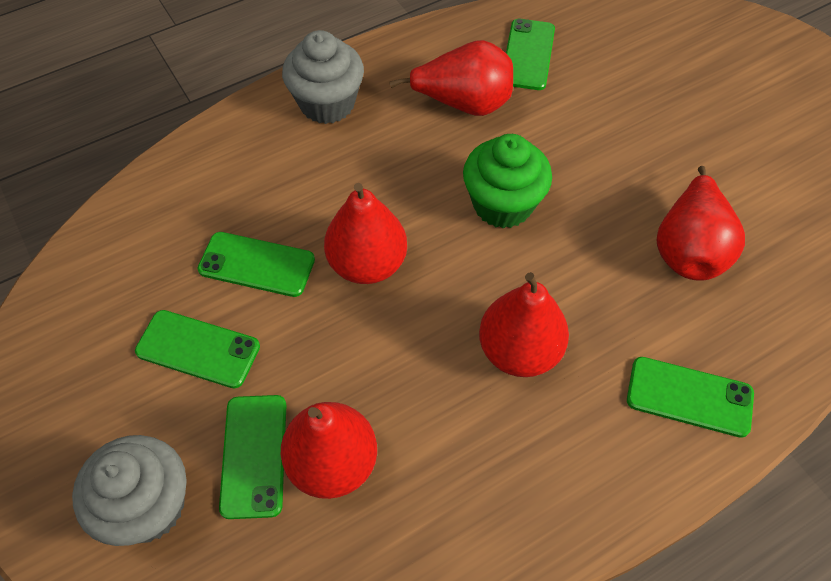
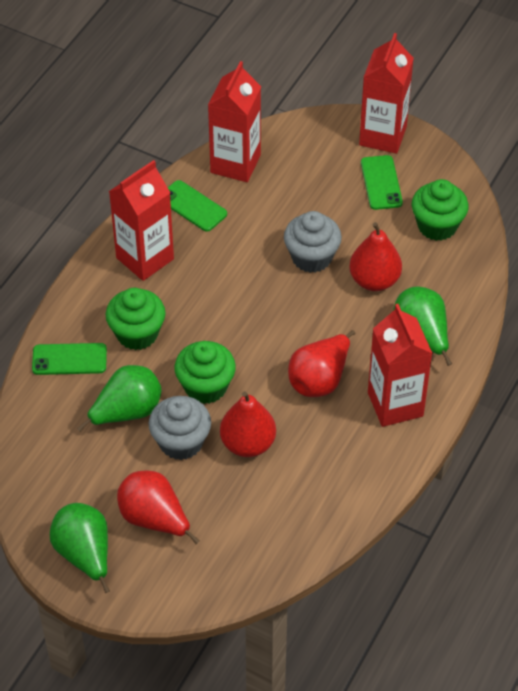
green cupcake: [463,134,552,228] = 1 -> [106,288,165,350] [174,341,236,404] [411,179,469,241] = 3
green pear: none = 0 -> [50,503,110,593] [77,365,161,432] [393,287,452,366] = 3
green phone: [135,310,260,388] [198,232,315,297] [219,395,287,519] [506,19,555,90] [627,357,754,438] = 5 -> [32,343,107,375] [168,180,227,232] [361,155,403,210] = 3
red carton: none = 0 -> [109,160,174,281] [208,61,261,182] [359,33,414,154] [368,304,433,427] = 4
red pear: [281,402,377,499] [324,183,407,284] [389,40,513,116] [479,272,569,377] [656,166,745,281] = 5 -> [117,470,200,544] [220,391,276,457] [288,330,355,397] [349,222,402,291] = 4

